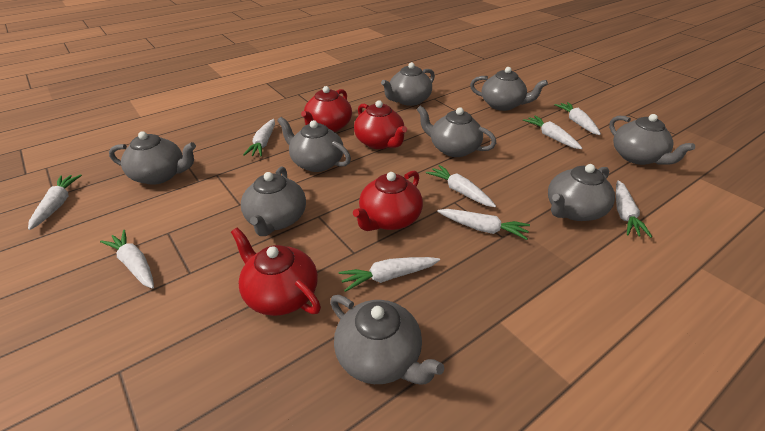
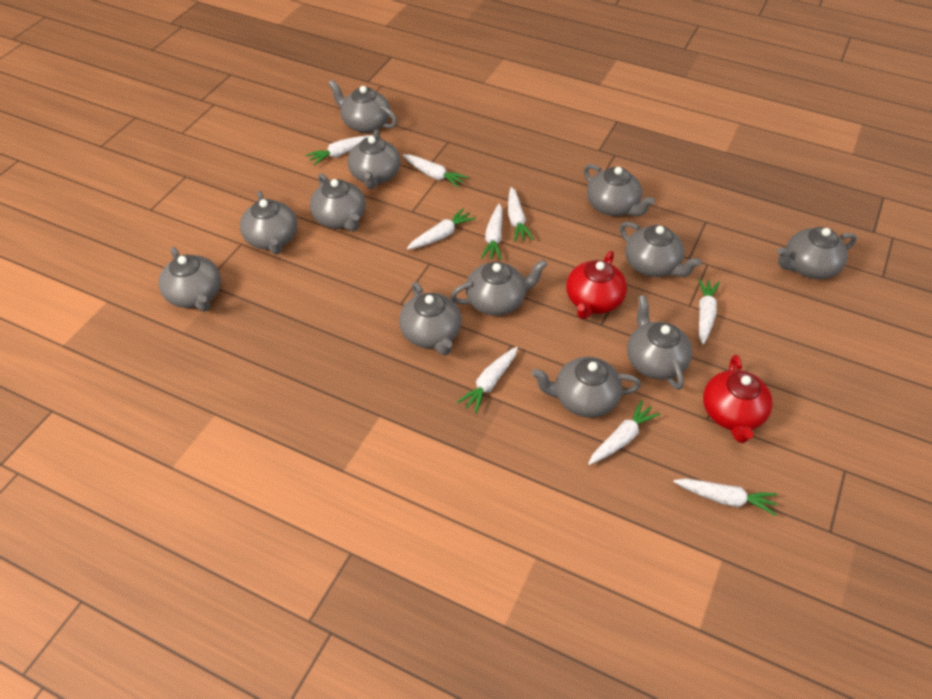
grey teapot: [109,131,196,185] [241,167,306,236] [277,117,351,172] [330,295,444,385] [381,62,435,106] [416,106,496,157] [470,67,548,111] [548,164,615,221] [609,114,695,165] = 9 -> [159,247,221,312] [240,191,298,255] [310,173,366,231] [328,80,397,133] [348,129,400,189] [399,282,462,355] [450,259,548,316] [532,357,641,418] [584,164,655,216] [620,221,702,277] [627,295,693,390] [777,227,857,279] = 12
red teapot: [231,227,321,316] [301,86,352,132] [353,171,423,231] [354,100,407,149] = 4 -> [566,251,627,319] [703,355,772,443] = 2

